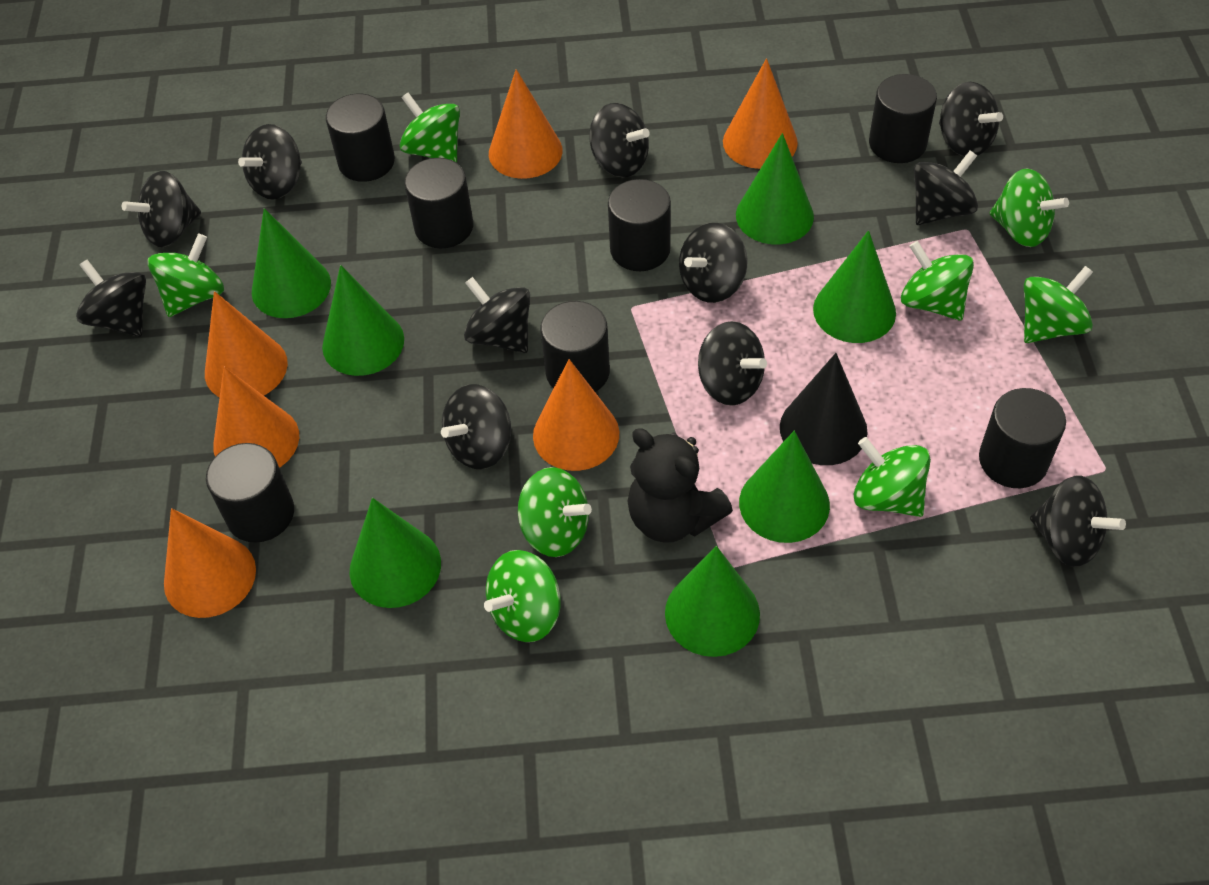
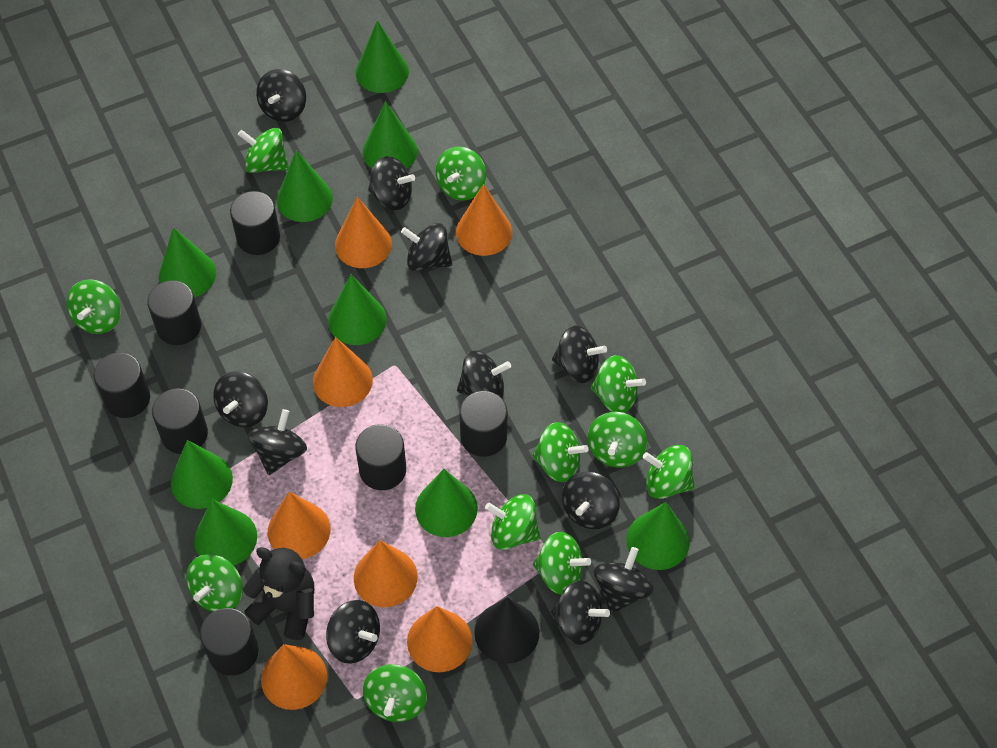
green cone: [252,208,331,318] [322,265,404,376] [349,498,441,608] [665,546,760,657] [736,133,814,244] [739,431,830,543] [813,230,896,343] = 7 -> [159,227,216,297] [171,440,233,509] [194,499,257,565] [277,150,333,222] [328,275,387,345] [356,20,409,93] [363,101,418,169] [415,469,478,537] [626,502,690,570] = 9
green spinning top: [148,233,224,317] [400,93,460,163] [484,550,561,642] [518,467,592,557] [854,437,931,517] [901,241,974,320] [990,168,1069,247] [1024,266,1093,343] = 8 -> [67,279,121,334] [186,554,243,612] [238,128,289,173] [363,664,427,722] [435,147,487,200] [485,494,541,550] [532,422,588,482] [533,532,591,594] [588,412,647,468] [591,355,646,413] [643,445,695,499] = 11
orange cone: [164,508,256,618] [205,291,288,397] [213,367,299,468] [489,69,562,179] [533,359,619,471] [723,58,798,169] = 6 -> [261,644,327,710] [268,491,330,559] [313,337,373,407] [335,197,392,268] [354,540,417,607] [407,606,472,672] [456,184,512,256] = 7

